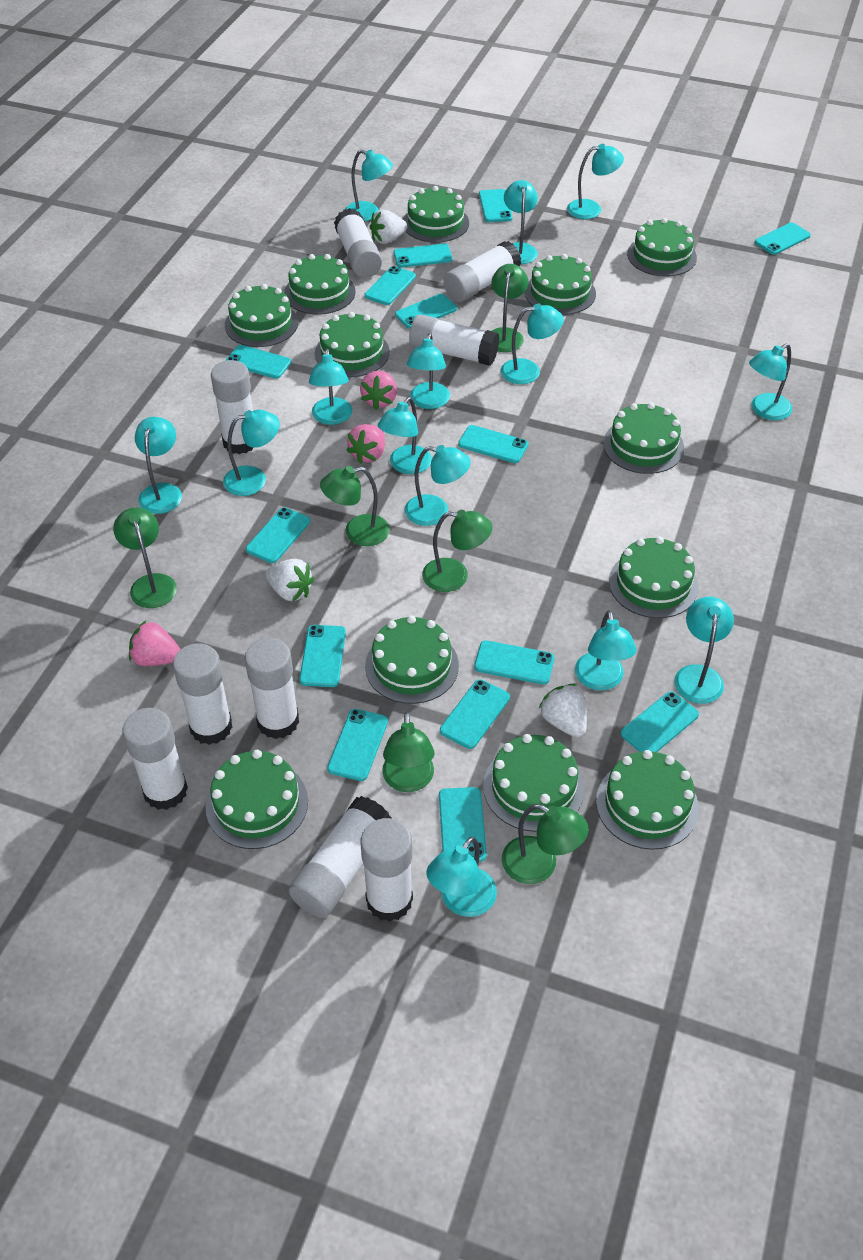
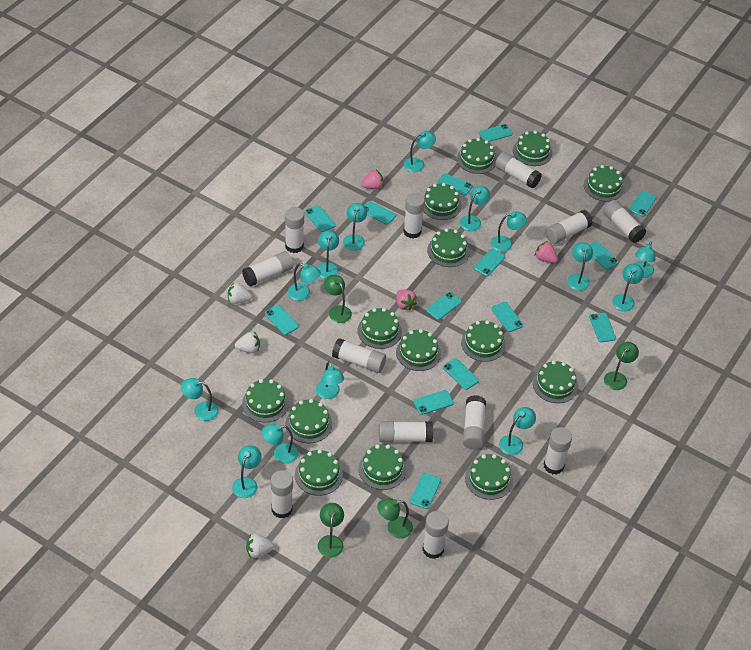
green cake: [206,750,308,849] [225,284,298,347] [284,254,356,315] [315,312,390,377] [365,615,459,704] [403,186,469,243] [483,734,584,832] [525,254,596,315] [596,750,699,850] [603,402,684,474] [609,537,698,618] [627,218,697,277] = 12 -> [242,379,289,423] [285,399,332,443] [295,449,343,496] [358,308,402,349] [359,445,406,490] [396,329,441,371] [423,183,462,220] [427,228,470,267] [457,138,497,174] [461,320,506,362] [465,454,513,500] [513,131,552,166] [533,361,578,403] [584,165,624,202] = 14
green lamp: [113,507,177,608] [320,466,390,546] [382,712,435,792] [422,510,492,592] [492,264,528,352] [502,804,589,884] = 6 -> [318,503,344,558] [324,275,352,323] [377,498,413,538] [604,342,639,390] = 4
white glue stick: [122,708,188,810] [173,643,233,745] [211,360,254,454] [245,638,299,739] [289,796,392,918] [334,208,382,278] [361,818,413,922] [409,314,499,366] [443,241,521,302] = 9 -> [242,251,294,287] [271,470,293,518] [285,207,304,253] [332,338,386,373] [379,421,433,442] [403,193,425,239] [422,511,449,559] [463,395,486,449] [495,152,542,189] [544,427,572,475] [545,210,593,244] [603,200,646,243] = 12

